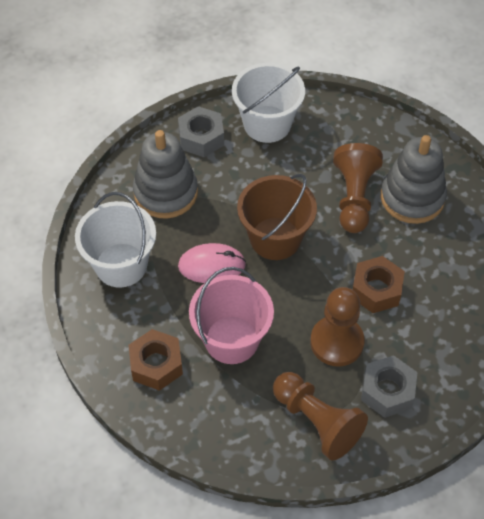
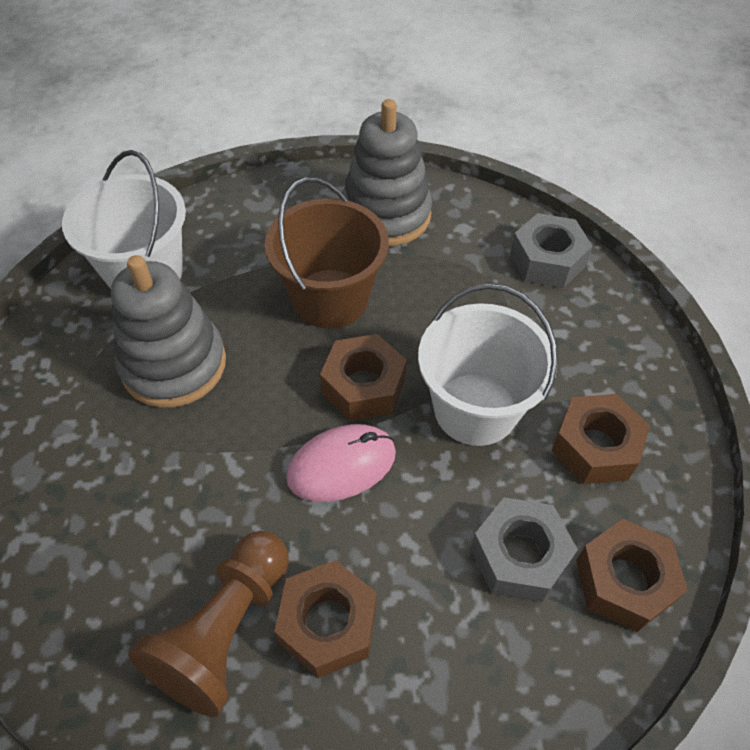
brown nut: [129,329,183,391] [353,256,405,313] = 2 -> [274,560,377,678] [320,334,407,421] [552,394,650,484] [576,519,688,632] = 4
brown pawn: [273,372,368,460] [310,287,365,366] [333,143,383,233] = 3 -> [128,531,289,717] = 1
pink bucket: [189,267,274,364] = 1 -> none = 0

